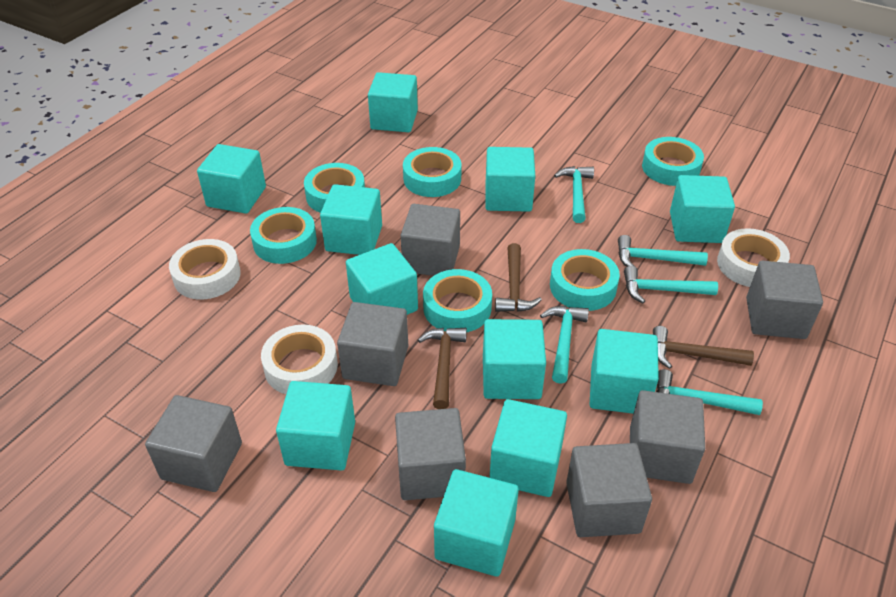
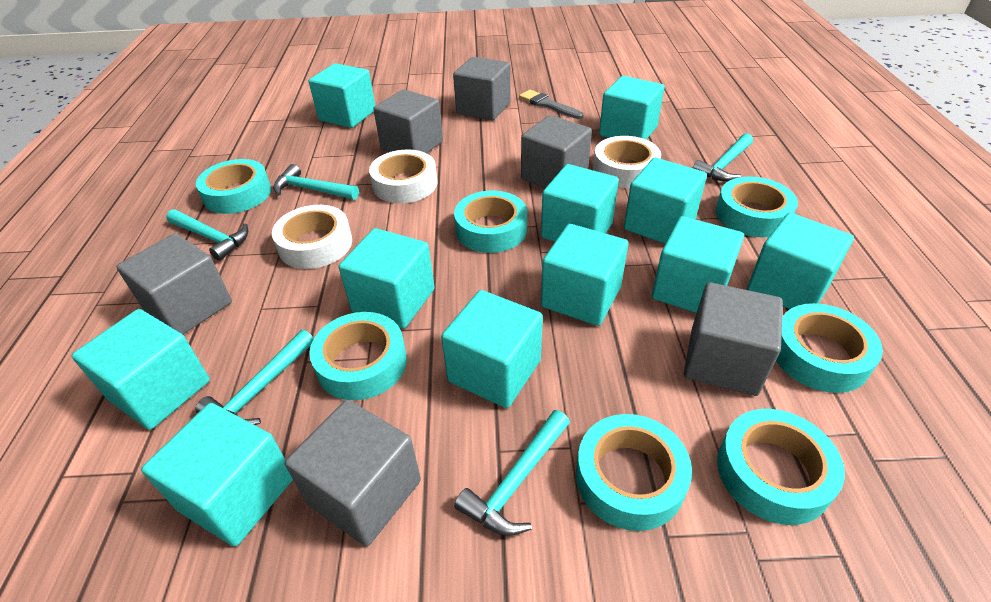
brown hammer: [418,328,467,409] [495,243,542,312] [653,326,754,369] = 3 -> none = 0
grey brush: none = 0 -> [519,90,583,119] = 1
grey cube: [145,395,242,492] [337,302,408,386] [395,408,466,500] [401,204,460,276] [566,443,652,537] [630,390,705,484] [746,261,823,339] = 7 -> [117,233,232,335] [285,400,421,546] [373,89,443,153] [453,57,511,121] [521,115,592,188] [684,282,783,396] = 6
turquoise tape: [250,207,317,264] [304,163,365,213] [403,147,462,197] [423,269,492,332] [550,249,620,311] [642,137,704,186] = 6 -> [196,159,271,214] [309,312,407,400] [454,191,527,253] [576,414,692,531] [716,176,798,237] [717,409,845,525] [776,303,883,393] = 7

